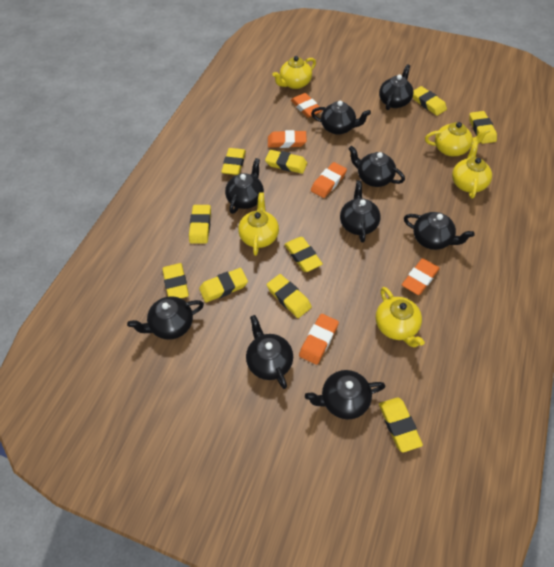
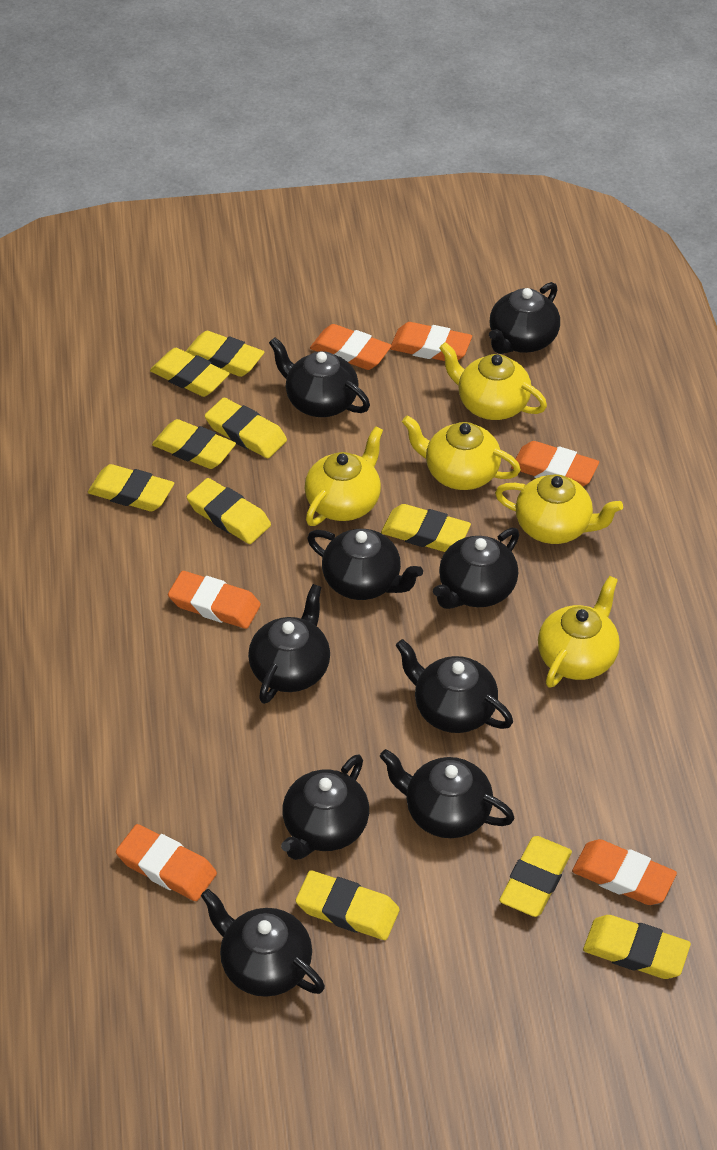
orange eraser: [268,130,307,148] [291,93,323,118] [299,314,339,365] [311,162,347,198] [402,258,440,295] = 5 -> [116,824,217,901] [168,571,261,629] [310,324,392,370] [390,322,472,361] [511,441,599,486] [572,839,677,905] = 6

